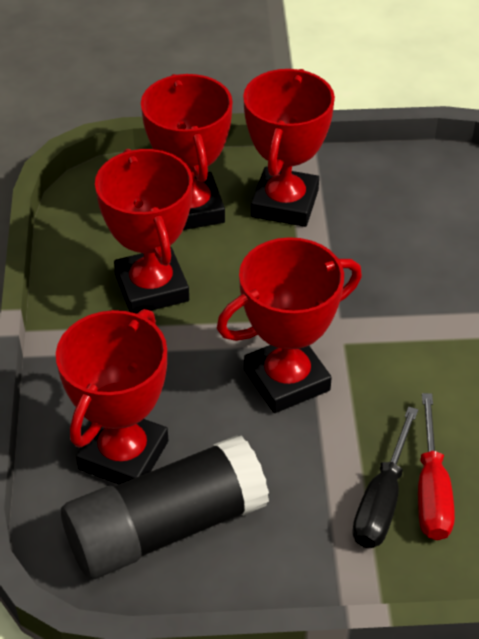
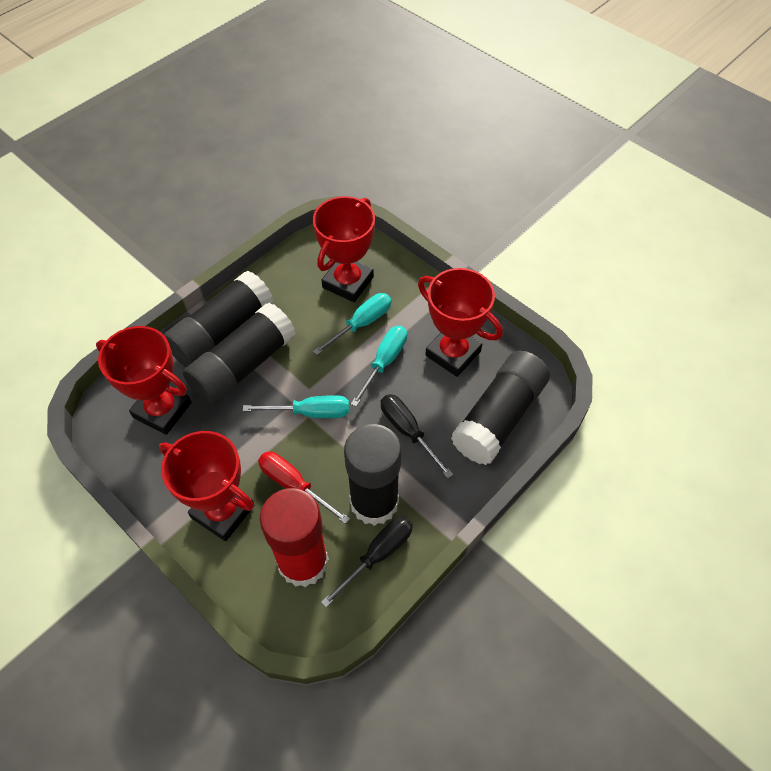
black glue stick: [61,435,269,579] = 1 -> [164,270,274,367] [183,303,296,406] [344,424,401,526] [451,350,550,465] = 4
black screwdriver: [352,406,418,548] = 1 -> [321,516,413,608] [381,394,453,478] = 2
red glue stick: none = 0 -> [260,488,329,587] = 1
red trophy: [56,309,168,484] [95,149,193,314] [141,74,233,230] [217,237,362,413] [243,69,335,227] = 5 -> [96,326,192,435] [159,431,255,541] [313,196,375,302] [418,268,502,377] = 4
turquoise screwdriver: none = 0 -> [243,395,349,418] [313,293,391,355] [351,326,407,407] = 3

